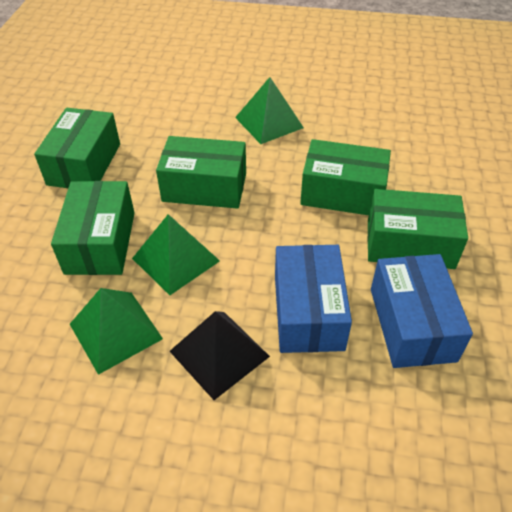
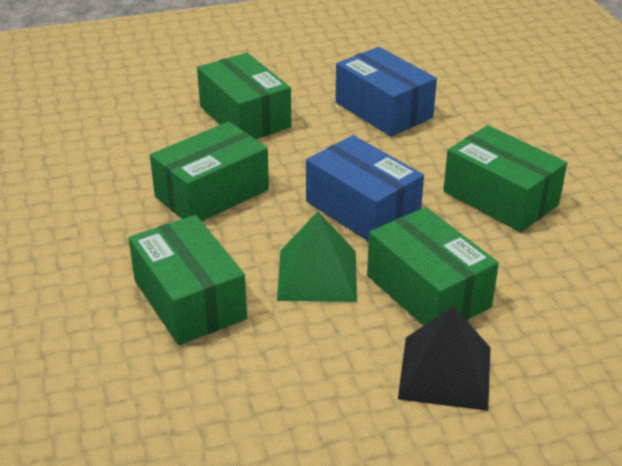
green pyramid: [70,288,163,375] [132,214,220,295] [235,77,304,144] = 3 -> [277,211,357,302] = 1

